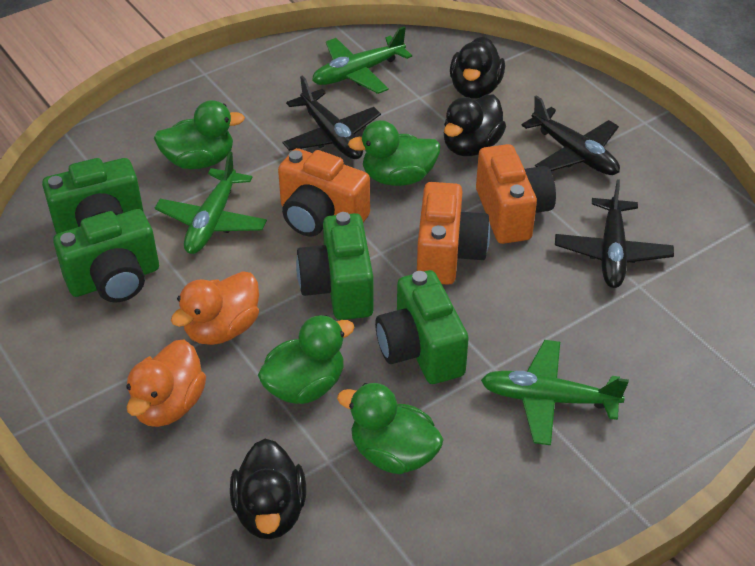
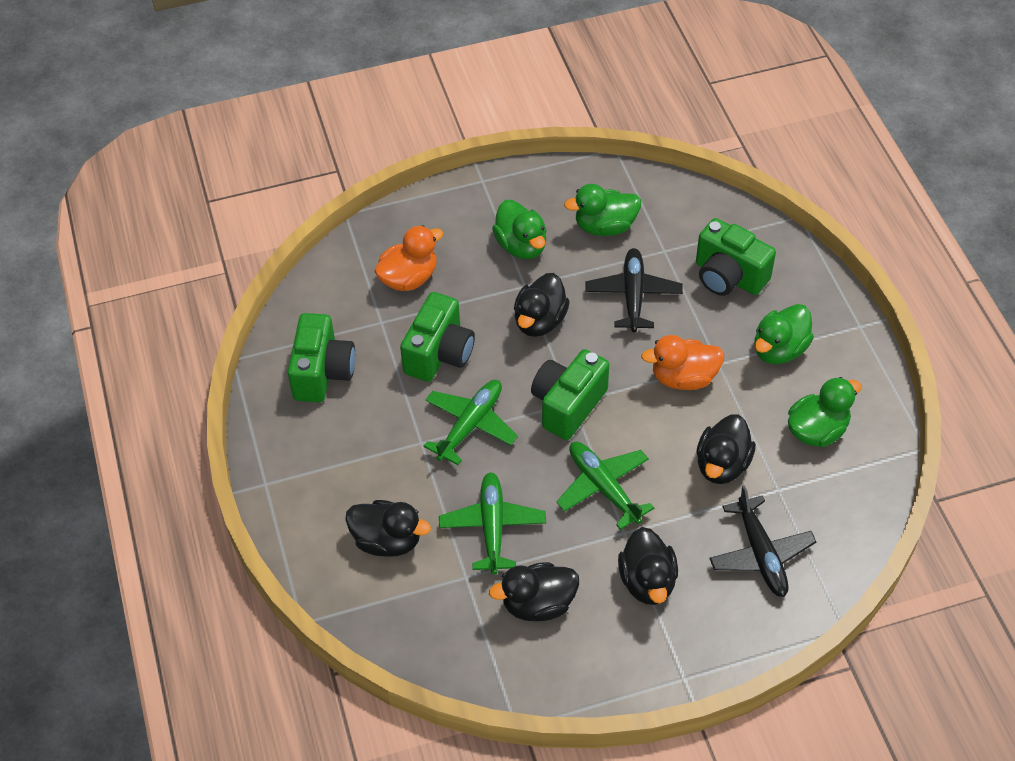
black duck: [230,439,306,539] [444,94,506,156] [450,36,505,99] = 3 -> [345,500,431,557] [489,562,579,621] [514,273,570,337] [618,527,678,605] [696,414,756,484] = 5
black plane: [283,75,381,159] [521,95,620,175] [555,179,674,288] = 3 -> [585,248,683,332] [709,485,816,597] = 2
orange camera: [278,148,370,237] [417,182,490,285] [476,144,556,244] = 3 -> none = 0

